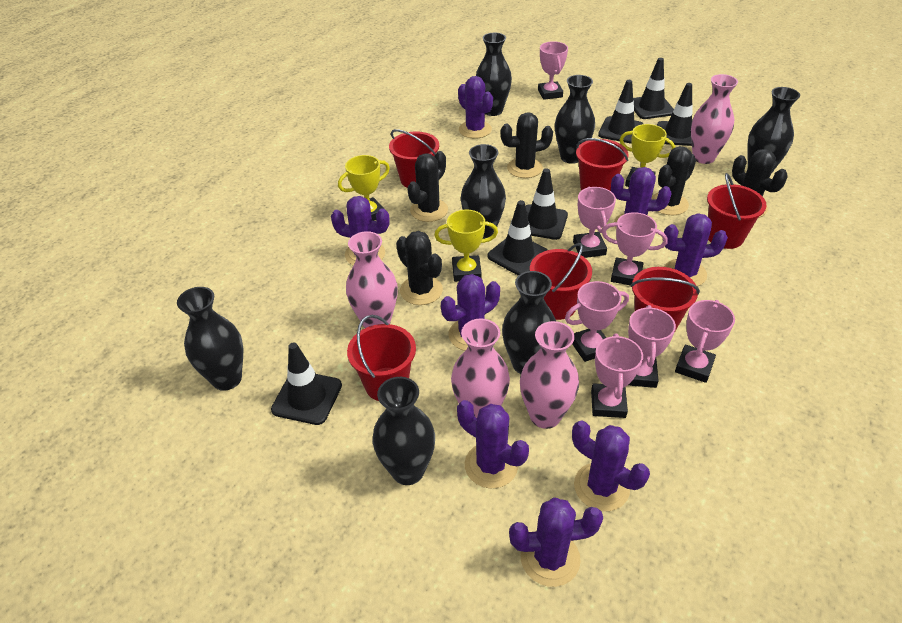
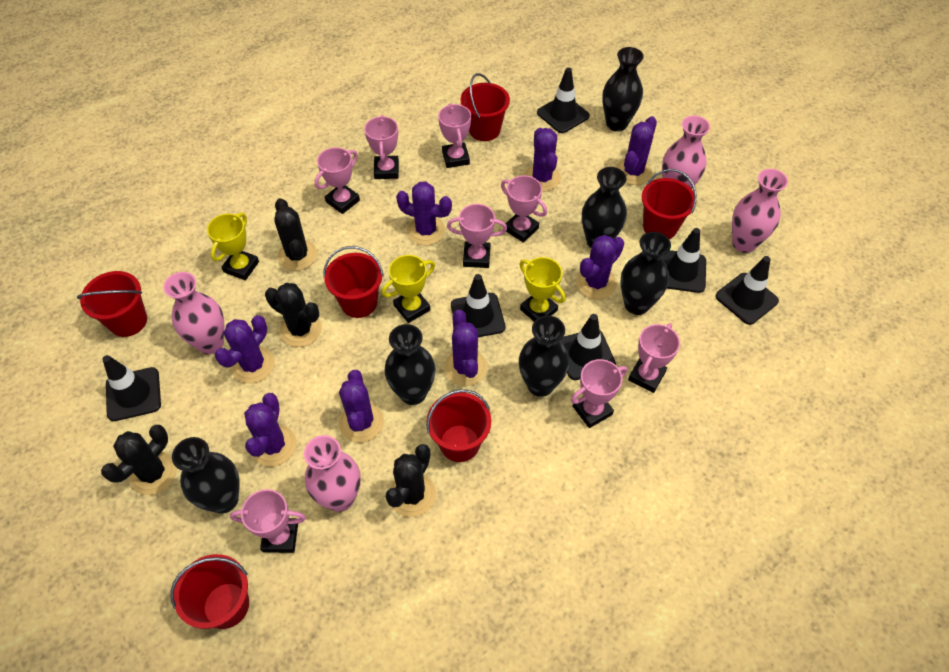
black cactus: [396,231,443,305] [407,151,448,222] [501,112,553,178] [651,146,696,215] [732,149,788,218] = 5 -> [101,425,177,495] [265,283,322,347] [274,198,317,271] [386,444,436,517] = 4
black vase: [177,287,243,391] [373,377,435,485] [461,144,506,239] [476,33,512,116] [502,271,556,374] [555,75,595,164] [747,87,800,174] = 7 -> [172,437,240,514] [384,324,436,405] [519,316,569,397] [582,167,627,248] [602,47,644,131] [620,232,671,315] = 6
pink trophy: [538,41,568,100] [565,281,629,362] [573,187,616,258] [591,333,643,418] [602,212,668,286] [628,305,676,388] [675,300,735,383] = 7 -> [230,489,306,553] [315,147,360,214] [364,115,399,179] [438,103,471,168] [447,204,507,268] [501,175,547,243] [571,359,627,428] [628,323,680,393] = 8

